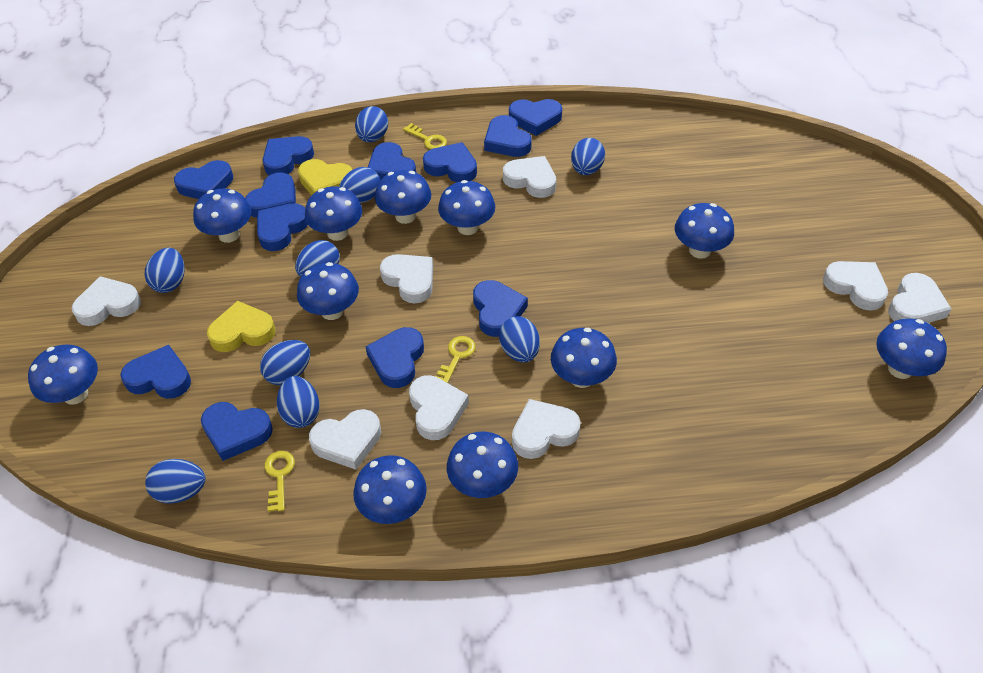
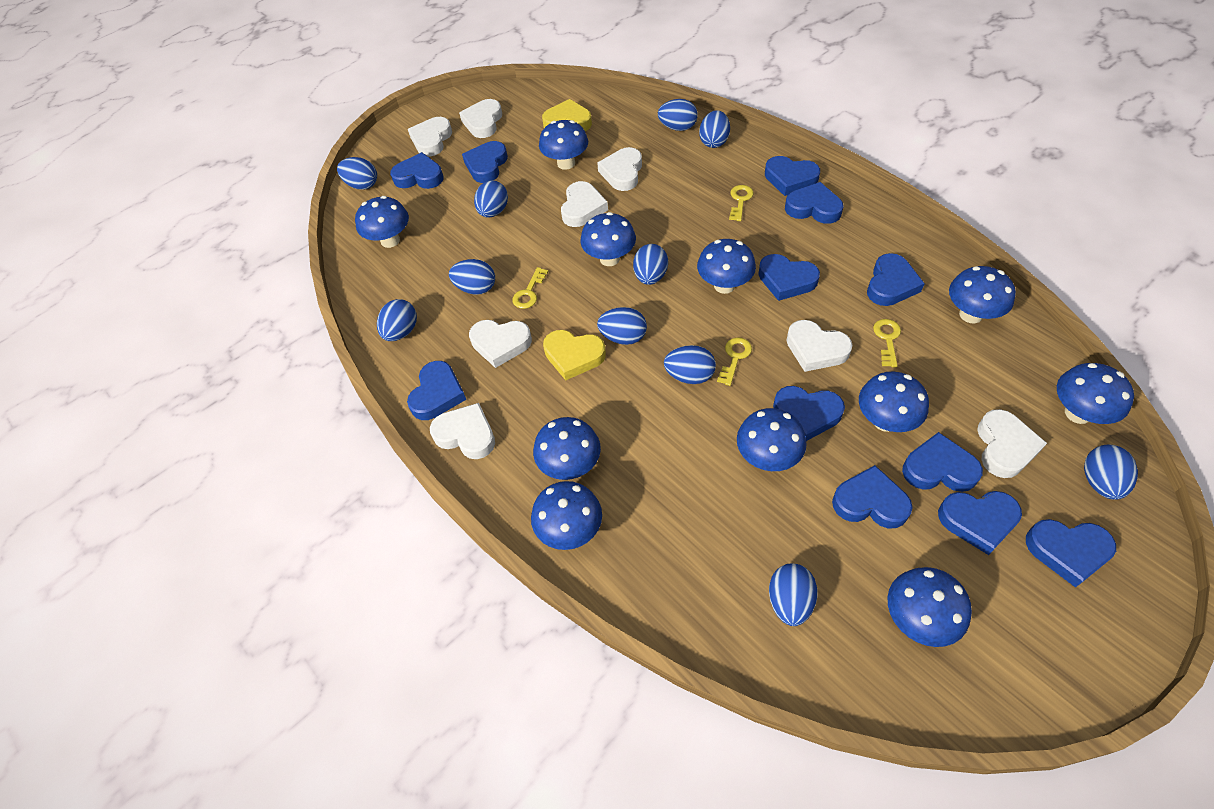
blue egg: [145,248,185,293] [145,459,206,504] [260,340,310,385] [277,376,320,428] [295,240,340,277] [339,167,380,203] [355,106,388,142] [499,316,540,362] [571,138,605,175] = 9 -> [337,157,377,190] [377,299,417,341] [449,259,495,295] [474,180,508,218] [597,307,647,345] [633,244,668,285] [658,99,698,131] [664,345,716,384] [699,110,730,148] [769,563,818,626] [1084,444,1138,500] = 11
yellow key: [264,451,295,512] [403,123,447,150] [435,336,476,383] = 3 -> [512,267,548,309] [717,337,752,386] [729,185,754,221] [873,319,901,367] = 4

